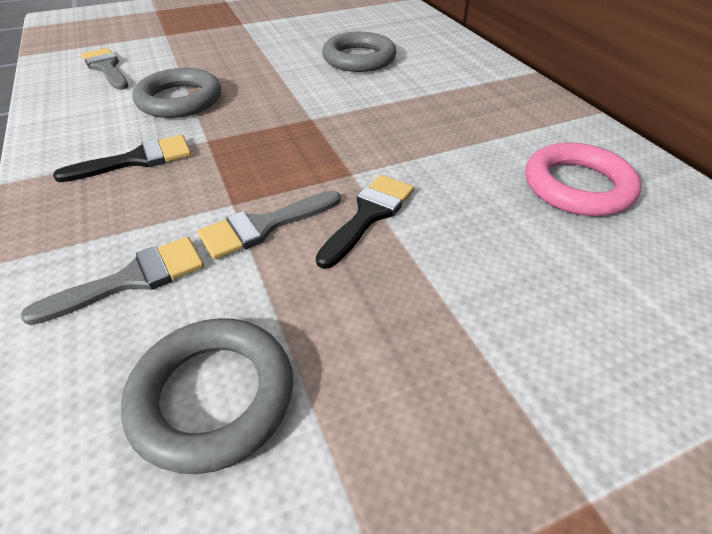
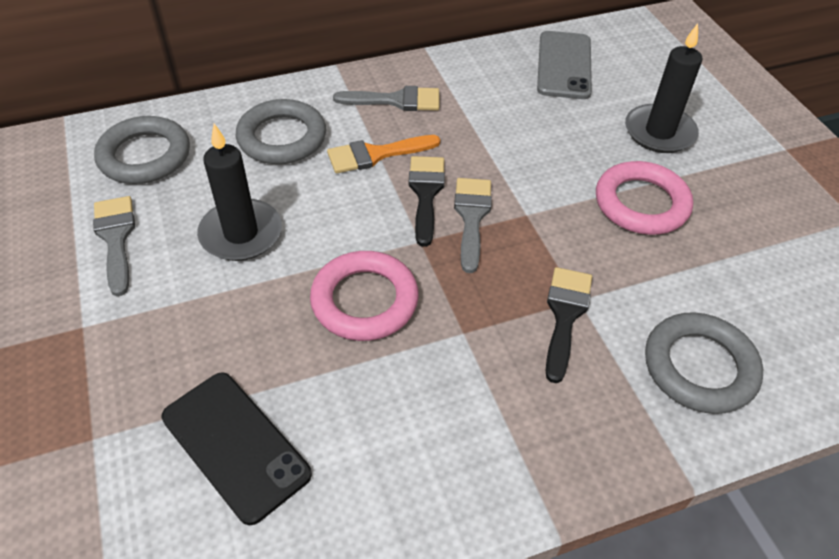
black candle: none = 0 -> [197,124,282,261] [625,23,702,153] = 2
black phone: none = 0 -> [161,372,312,525] = 1
grey phone: none = 0 -> [537,31,592,99] = 1
orange brush: none = 0 -> [327,135,440,173] = 1
pink ring: [525,142,641,216] = 1 -> [310,251,419,341] [596,161,693,235] = 2

